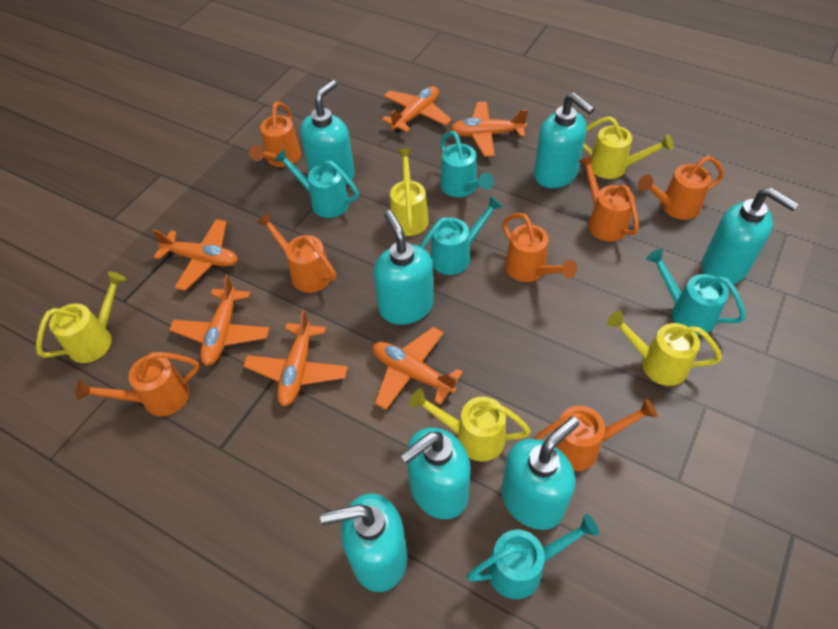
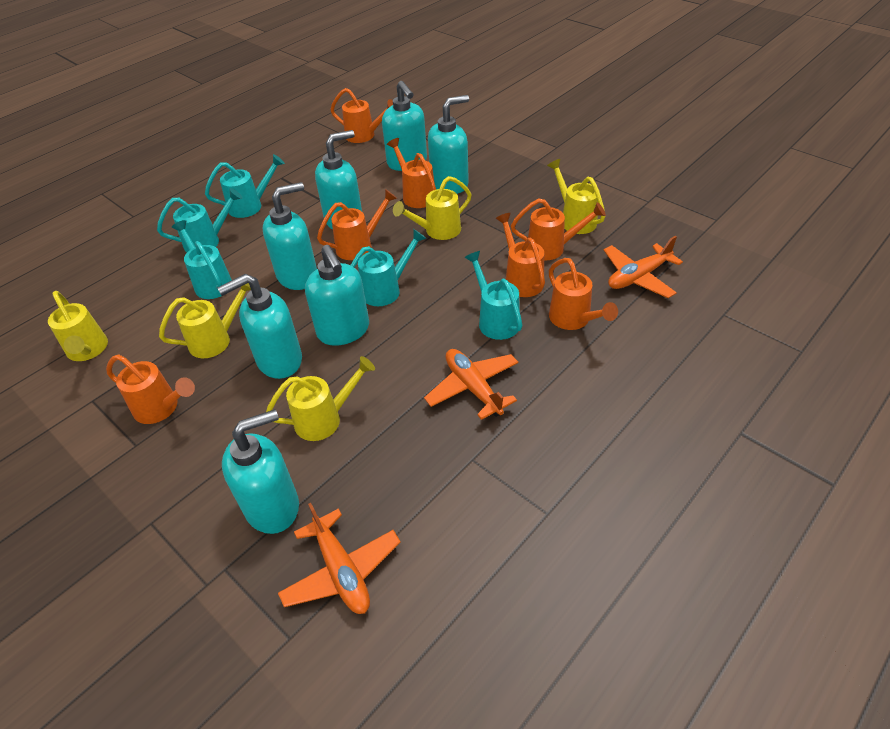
orange plane: [152,219,238,291] [169,275,270,366] [243,309,348,406] [373,327,463,410] [382,86,452,133] [450,102,528,157] = 6 -> [278,503,401,614] [424,349,518,420] [604,236,683,298] = 3

